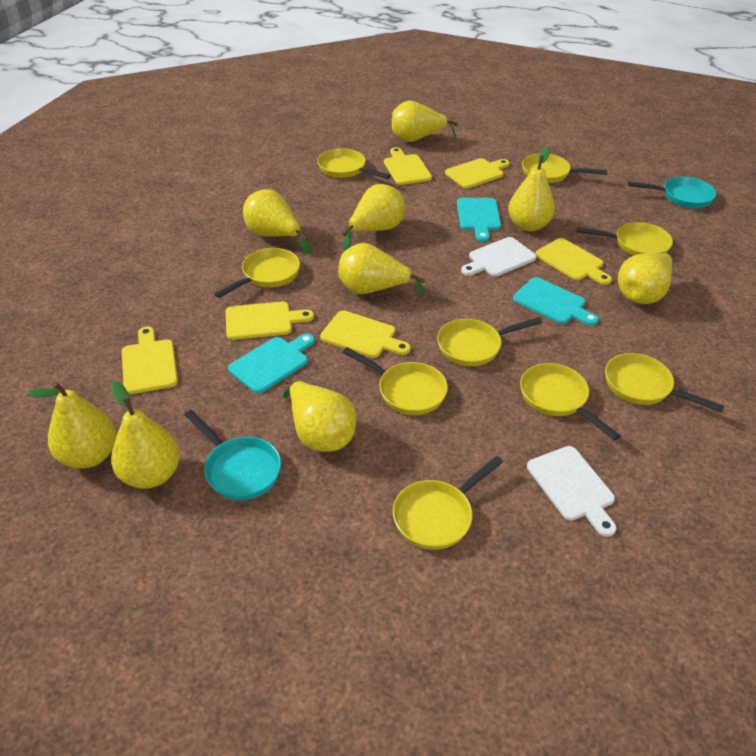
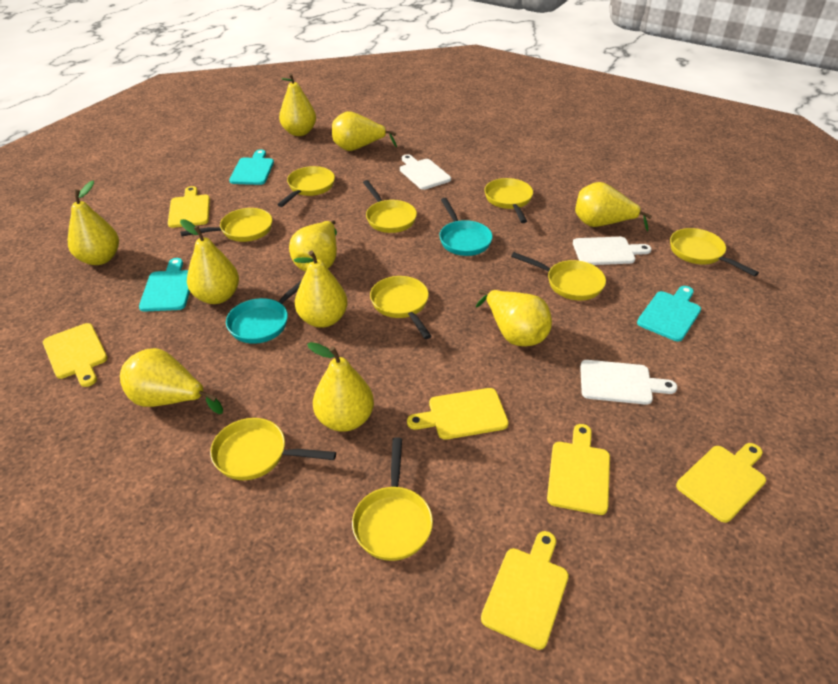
white cutting board: [461,237,537,276] [527,446,616,537] = 2 -> [400,154,451,190] [573,237,652,265] [580,360,677,405] = 3
yellow pear: [27,382,117,469] [110,381,180,489] [243,189,311,254] [283,379,356,452] [338,243,425,296] [342,184,405,251] [392,101,458,142] [508,146,555,231] [618,253,673,304] = 9 -> [68,181,119,265] [120,348,223,414] [180,219,239,304] [279,73,316,136] [289,220,337,272] [294,250,348,328] [307,342,374,431] [332,111,397,151] [476,290,552,346] [575,182,652,231] = 10

